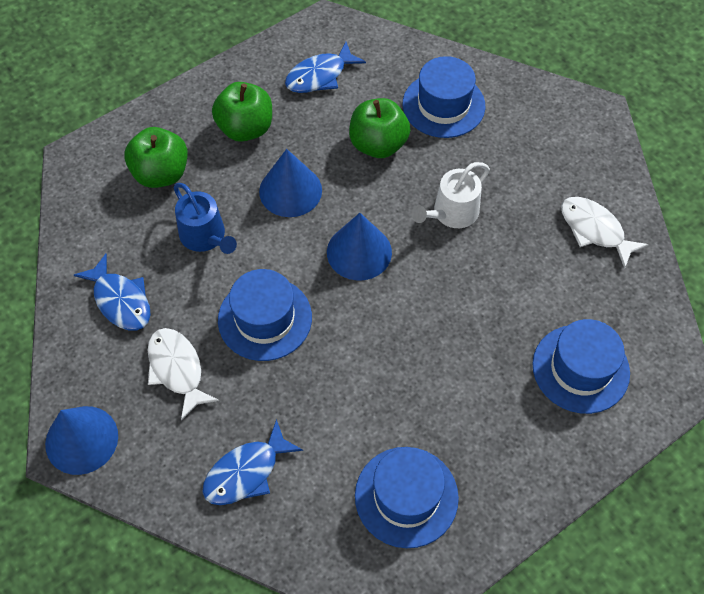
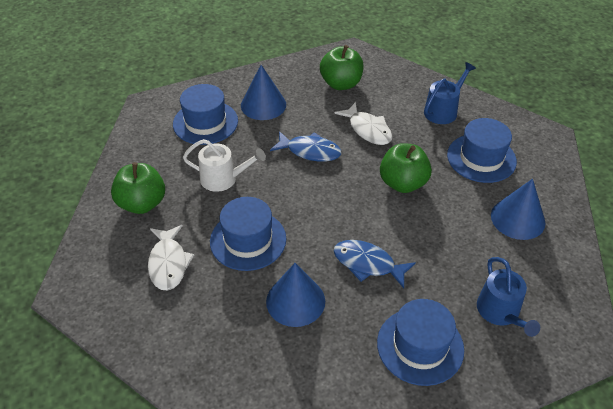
blue fish: [74,254,151,330] [203,419,303,505] [285,42,366,93] = 3 -> [270,131,342,162] [334,240,416,288] = 2
blue watering can: [174,183,237,254] = 1 -> [424,62,476,124] [477,257,540,337] = 2

